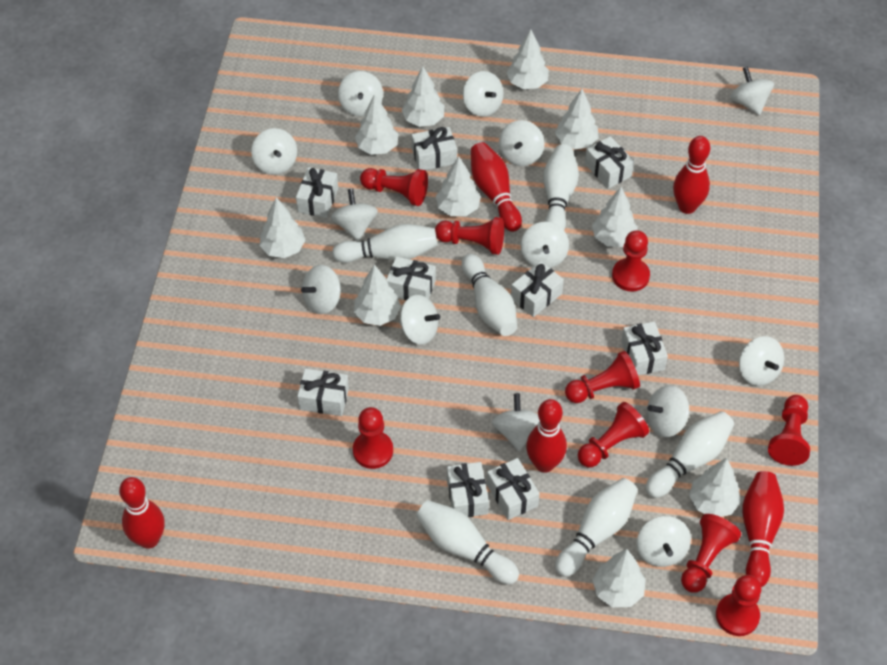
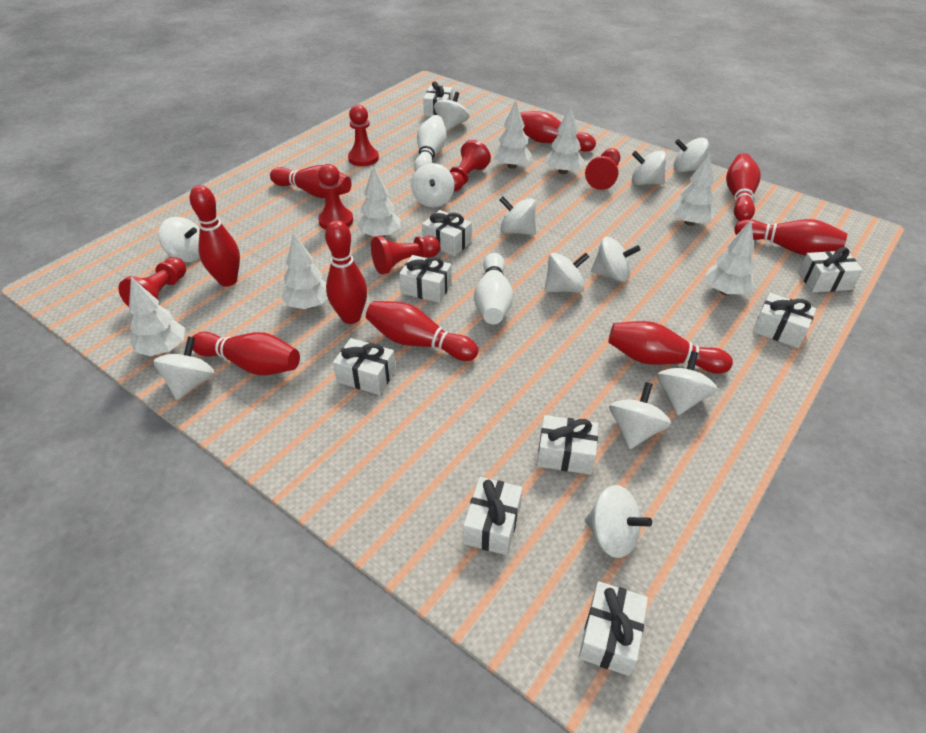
red bowling pin: [119,477,165,549] [471,142,522,232] [526,399,567,473] [673,136,710,214] [742,471,784,587] = 5 -> [190,185,240,287] [192,332,300,375] [270,165,351,198] [325,220,367,324] [366,301,478,361] [520,111,596,152] [608,321,733,373] [726,153,761,221] [734,219,847,256] = 9
red pawn: [353,407,393,469] [360,168,428,206] [435,217,504,255] [565,351,640,403] [578,402,649,467] [612,230,650,291] [681,514,741,593] [716,575,761,636] [768,395,810,466] = 9 -> [118,257,186,307] [318,164,353,230] [348,105,379,166] [371,236,440,274] [450,140,491,191] [585,148,620,190] = 6
white bowling pin: [332,224,437,263] [416,500,519,585] [461,254,517,336] [543,144,579,230] [555,478,638,577] [645,411,734,498] = 6 -> [414,115,447,172] [474,253,513,324] = 2
white spinning top: [251,128,297,175] [301,265,341,314] [331,189,378,241] [338,71,383,116] [399,295,440,345] [463,71,503,117] [492,393,540,451] [499,120,544,166] [521,222,569,268] [637,516,691,567] [647,385,689,437] [730,67,774,115] [739,336,784,386] = 13 -> [153,336,215,400] [159,217,200,262] [411,163,454,207] [434,92,469,131] [499,196,536,235] [544,253,589,293] [585,485,652,558] [591,237,641,282] [609,382,671,449] [632,151,666,185] [657,351,718,415] [674,138,709,172] = 12
white tree: [260,197,305,258] [354,265,401,326] [355,94,399,155] [402,66,444,127] [436,156,481,216] [506,29,549,89] [555,89,599,149] [592,187,638,247] [592,549,646,607] [689,458,741,517] = 10 -> [129,277,185,356] [281,233,328,309] [357,166,401,238] [494,101,532,169] [545,106,584,174] [672,153,715,226] [705,220,755,295] = 7

